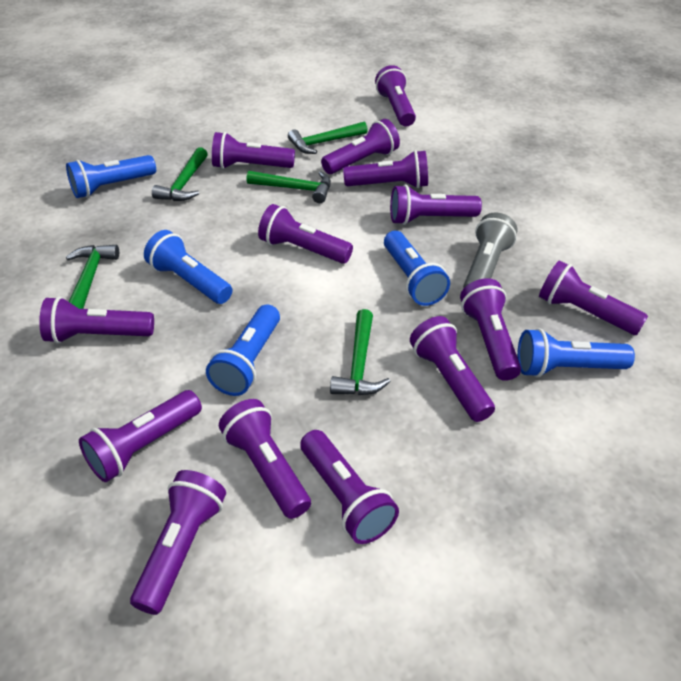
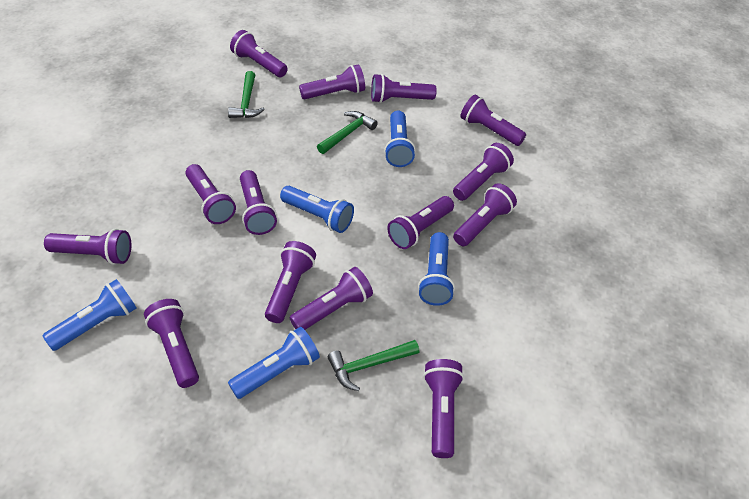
green hammer: [66,245,119,309] [152,147,208,201] [247,171,331,203] [288,122,368,154] [330,309,391,395] = 5 -> [228,71,265,118] [317,111,378,154] [328,340,419,391] = 3
grey flashlight: [463,212,517,288] = 1 -> none = 0

